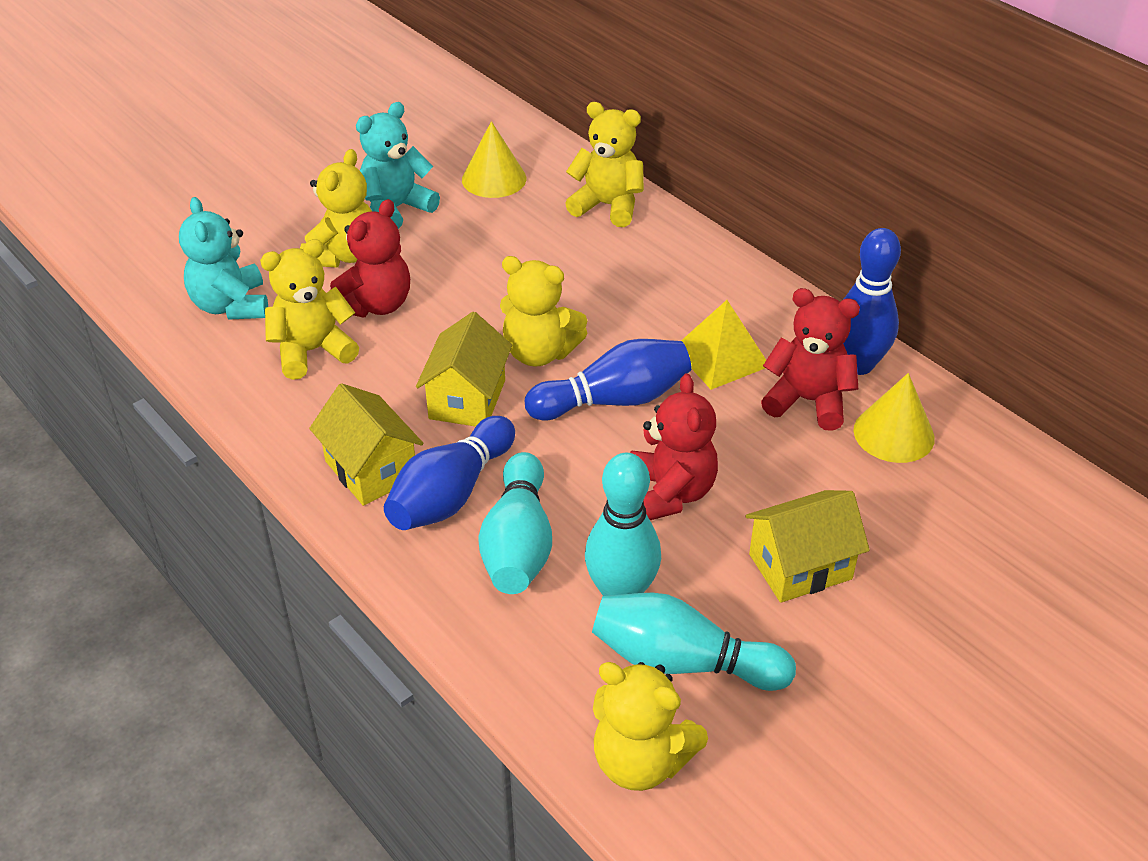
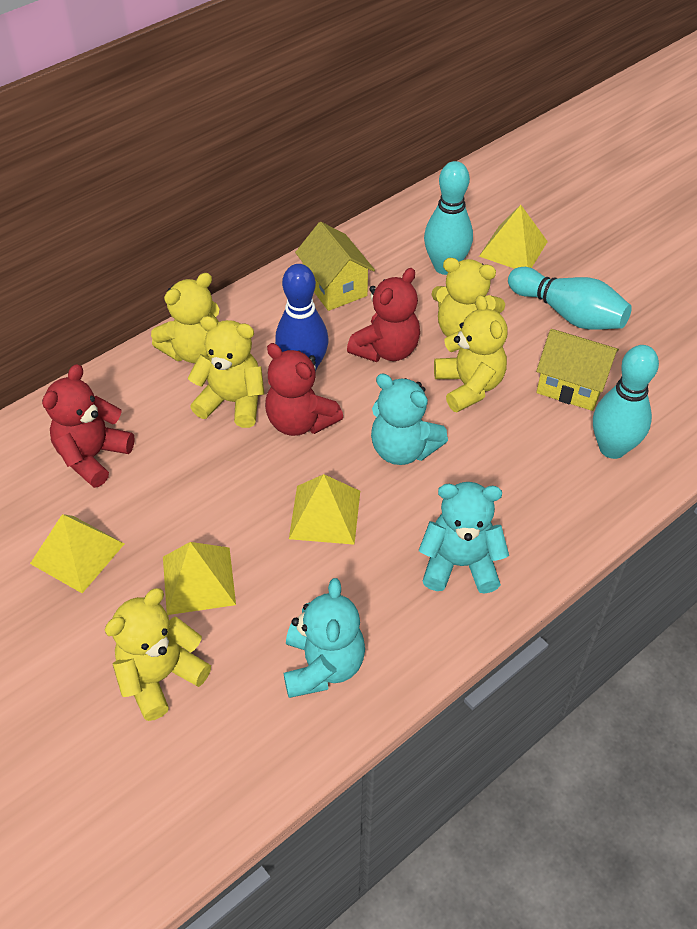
blue bowling pin: [384,416,515,530] [525,339,692,420] [843,228,901,375] = 3 -> [275,264,328,371] = 1
turquoise teddy bear: [179,197,268,320] [356,102,440,229] = 2 -> [284,578,365,698] [371,374,448,465] [419,482,509,594] = 3
yellow cone: [462,121,526,198] [853,373,935,463] = 2 -> none = 0
yellow house: [309,383,424,506] [416,312,512,427] [745,490,870,603] = 3 -> [295,222,375,311] [536,329,619,411] = 2
yellow pyramid: [681,300,766,390] = 1 -> [30,514,124,593] [163,542,236,615] [289,474,360,545] [479,205,548,269] = 4

